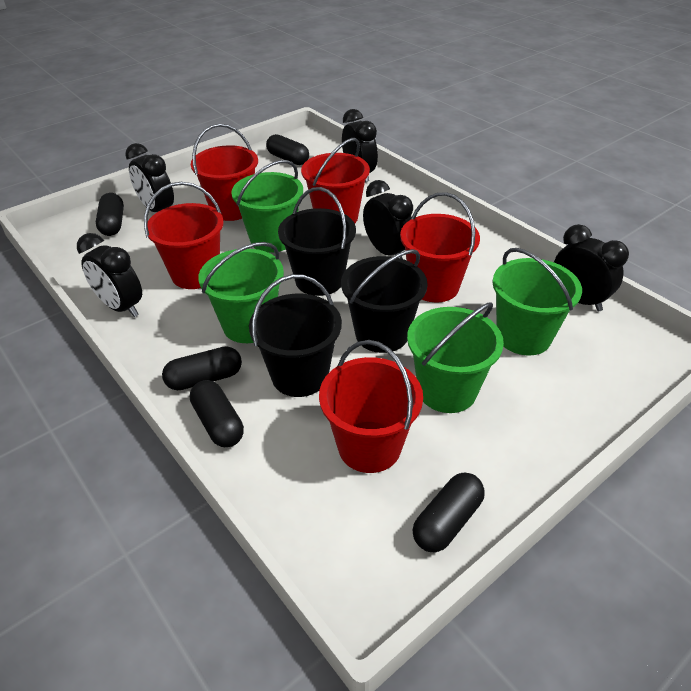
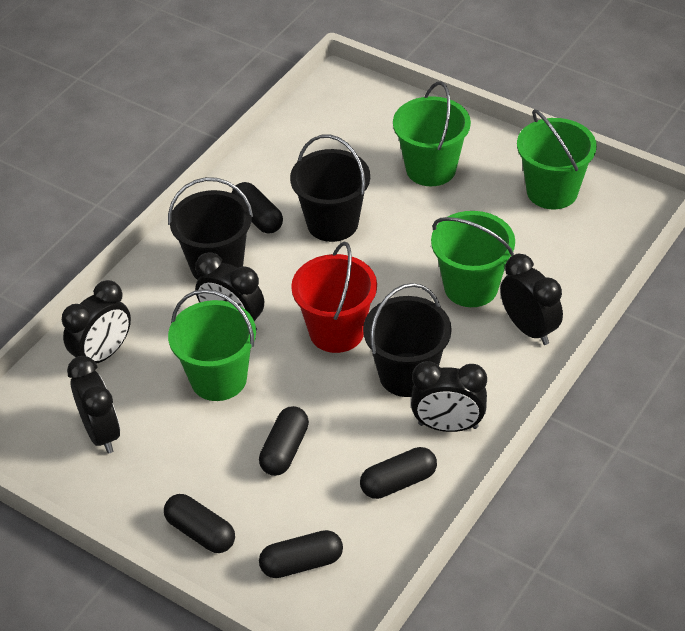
red bucket: [144,182,224,289] [191,124,258,221] [301,138,370,223] [319,340,423,473] [400,192,480,302] = 5 -> [291,242,377,353] = 1

